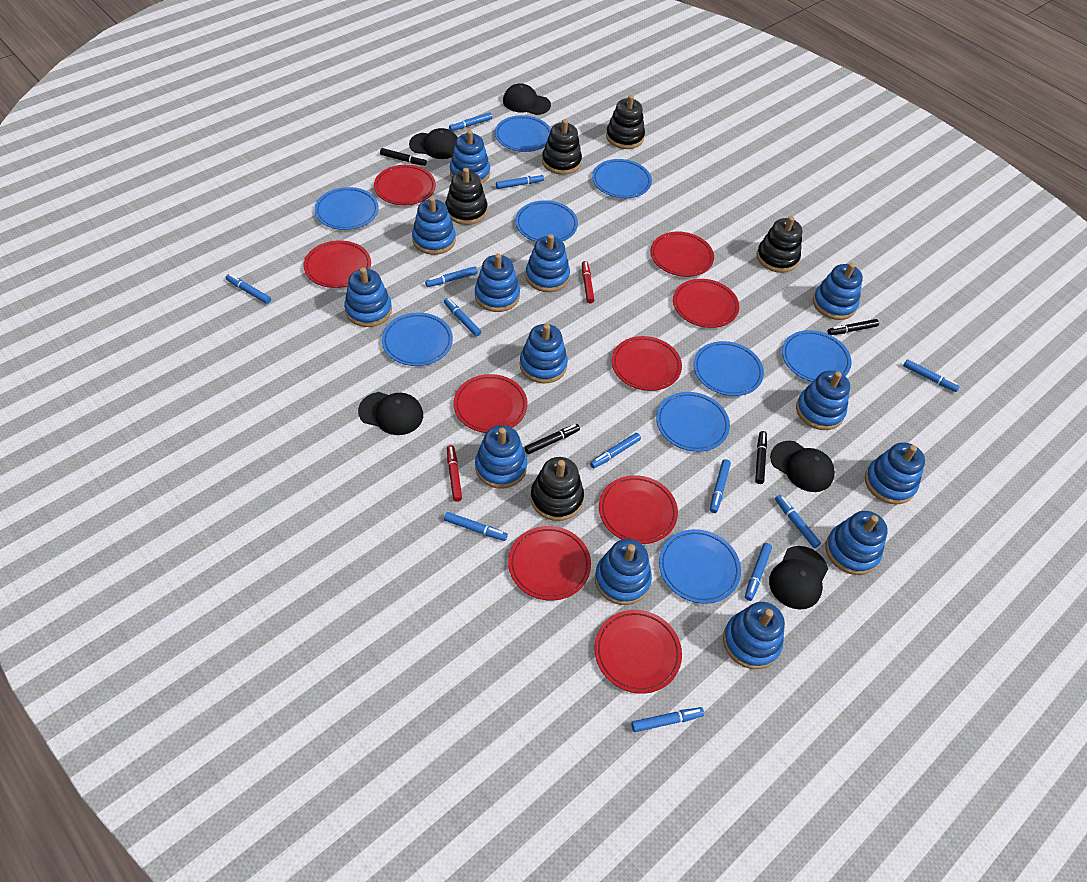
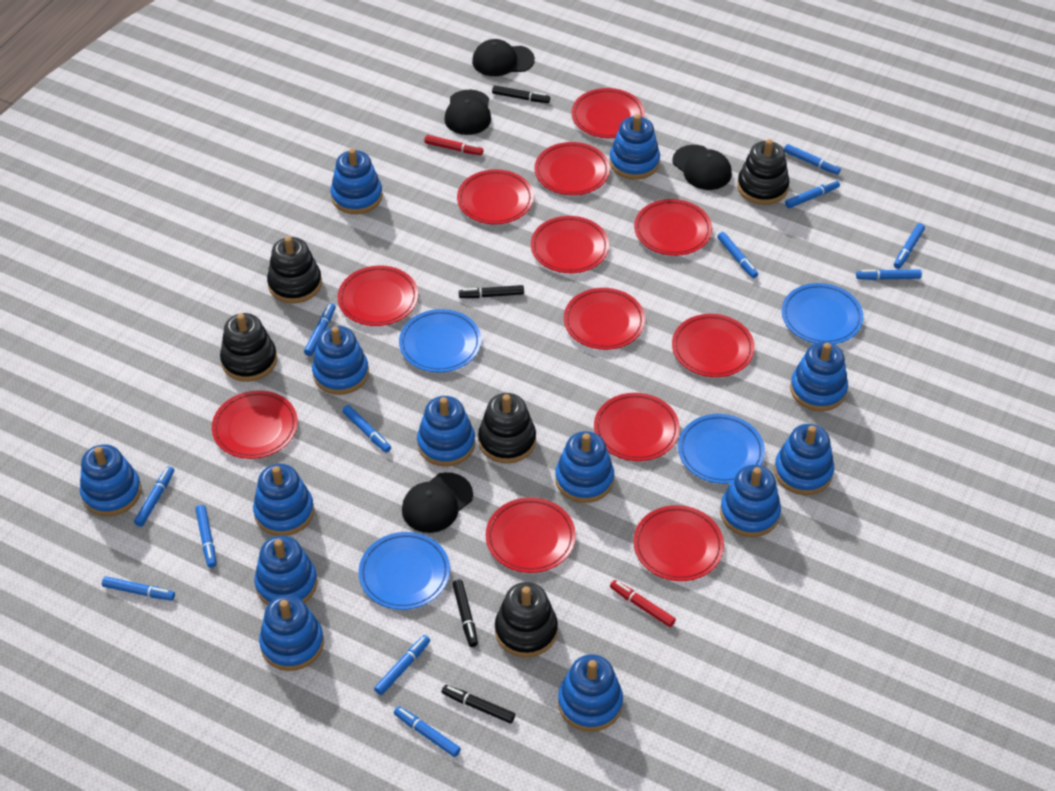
black cap: [358,392,423,435] [409,128,458,159] [503,83,551,115] [769,546,828,610] [770,441,835,492] = 5 -> [402,472,473,533] [444,90,491,135] [472,39,535,76] [672,145,732,190] = 4
blue plate: [314,187,379,230] [382,312,453,366] [495,115,551,152] [515,200,578,242] [592,159,652,198] [656,392,730,452] [659,529,741,604] [693,341,764,396] [782,330,852,382] = 9 -> [359,532,450,610] [399,309,481,372] [678,414,765,484] [782,283,863,344] = 4
red plate: [303,240,371,288] [374,165,436,205] [454,374,528,433] [508,526,591,601] [594,610,682,694] [599,475,678,544] [612,336,682,391] [650,232,714,277] [673,279,739,328] = 9 -> [212,390,298,459] [338,266,418,326] [457,169,534,224] [486,497,576,573] [531,216,609,273] [534,142,610,195] [564,288,645,350] [571,88,645,138] [594,393,680,461] [633,505,724,581] [634,199,712,256] [672,314,755,377] = 12

